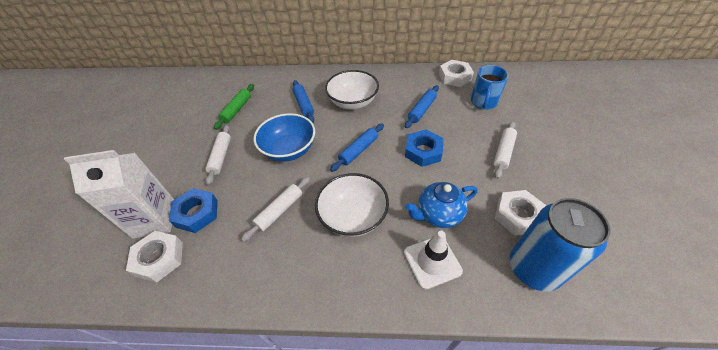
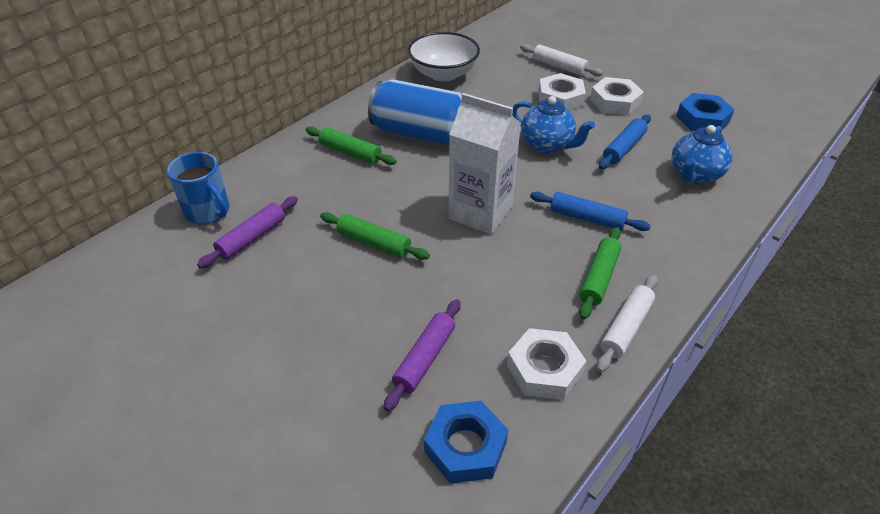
blue bowl: [253,113,315,162] = 1 -> none = 0
blue rolling pin: [293,80,314,123] [330,123,384,172] [405,85,439,128] = 3 -> [530,192,651,231] [599,115,651,169] = 2
blue teapot: [405,182,477,228] = 1 -> [513,96,595,154] [671,125,732,184] = 2
green rolling pin: [214,84,254,130] = 1 -> [306,126,397,165] [320,212,430,260] [579,227,621,320] = 3
purple rolling pin: none = 0 -> [197,196,298,268] [384,299,461,411] = 2
white bowl: [315,173,389,237] [325,70,379,110] = 2 -> [408,32,480,82] = 1
white rolling pin: [205,125,231,185] [241,177,310,242] [493,121,517,179] = 3 -> [520,44,603,77] [596,275,658,373] = 2
white traffic cone: [404,231,463,289] = 1 -> none = 0

